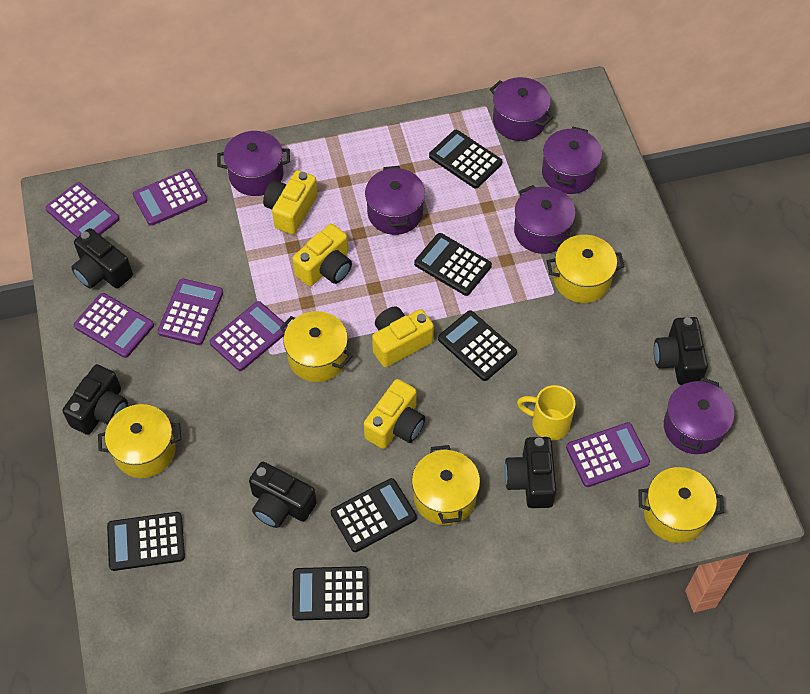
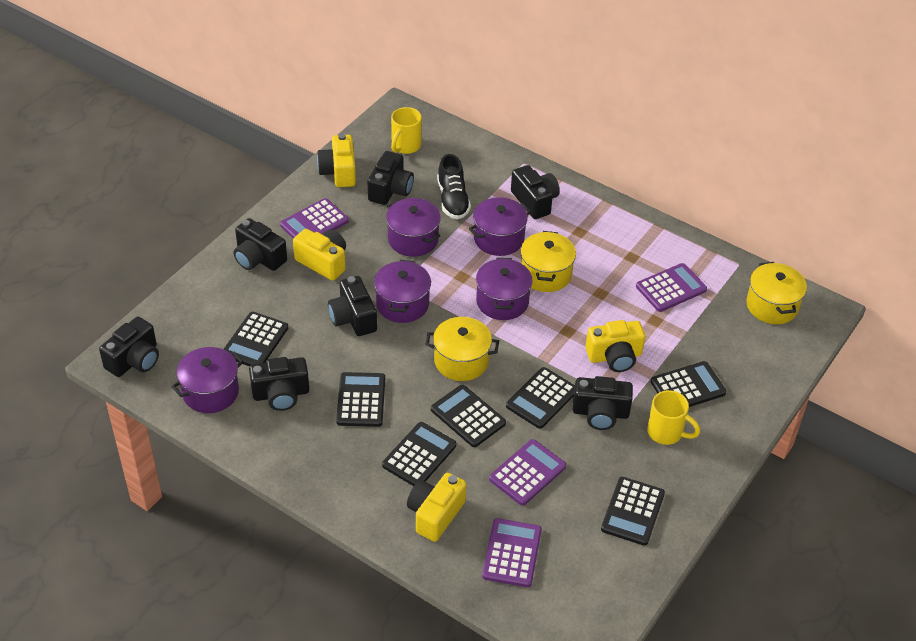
black calculator: [107,512,185,571] [292,566,369,621] [331,478,417,552] [414,233,492,296] [429,130,502,189] [438,310,517,381] = 6 -> [224,312,288,366] [336,372,385,427] [382,422,456,486] [431,385,506,447] [506,367,575,429] [601,477,665,546] [651,361,726,407] = 7
black camera: [63,364,128,435] [71,228,133,289] [249,462,317,528] [504,437,556,508] [654,317,708,385] = 5 -> [99,317,159,377] [233,218,287,271] [249,357,309,411] [328,276,377,336] [368,151,414,205] [511,165,560,219] [573,376,633,430] = 7
black shoe: none = 0 -> [437,154,471,219] = 1
purple calculator: [45,182,119,238] [74,293,154,358] [133,169,207,226] [157,279,223,345] [210,301,288,371] [566,422,650,487] = 6 -> [280,198,349,239] [482,518,542,587] [489,439,566,506] [636,263,707,312] = 4
purple pot: [217,131,290,196] [365,166,425,235] [490,77,554,141] [514,185,576,254] [542,127,602,194] [664,377,734,454] = 6 -> [171,347,244,413] [374,260,431,323] [386,198,441,257] [469,197,531,256] [476,258,533,320] = 5
yellow mug: [517,385,576,440] = 1 -> [391,107,422,154] [647,390,700,445] = 2
yellow pot: [98,404,181,478] [280,311,352,382] [412,445,480,525] [547,235,625,303] [639,467,724,543] = 5 -> [425,317,499,381] [521,231,576,292] [746,262,807,324] = 3

